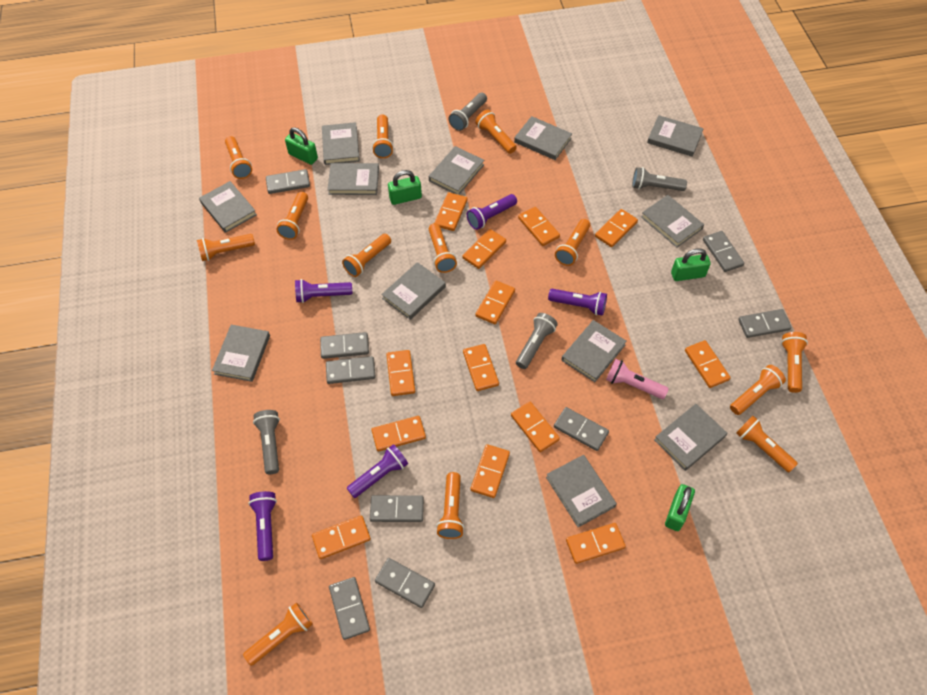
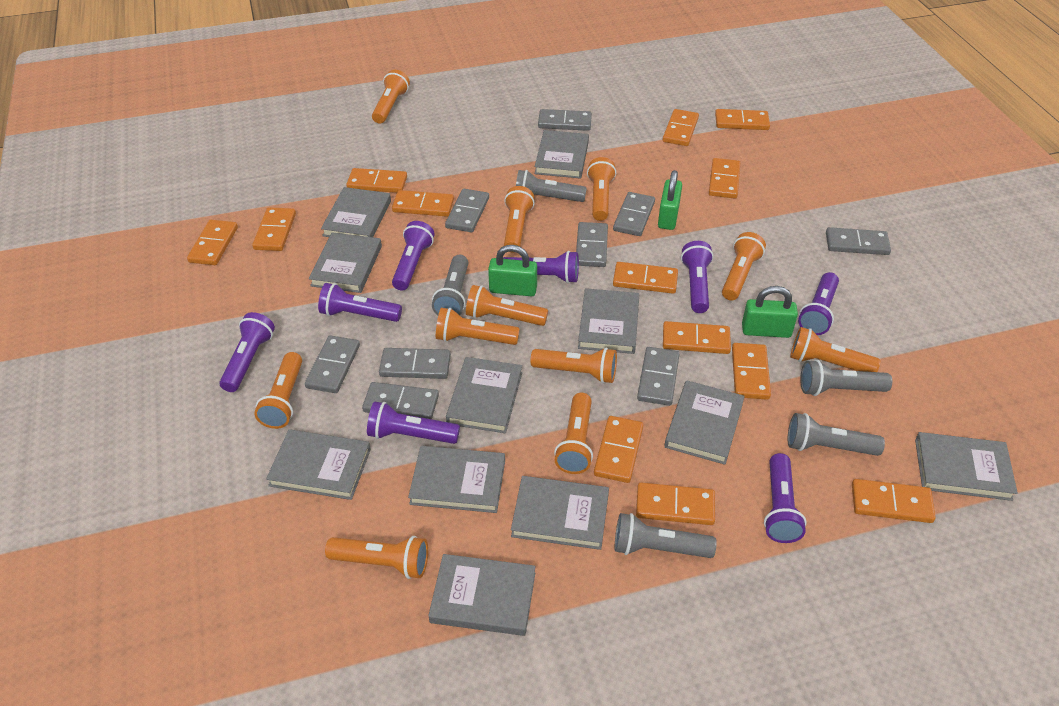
green padlock: [285,127,318,165] [388,170,422,205] [665,484,695,531] [671,248,711,281] = 4 -> [488,245,537,296] [658,170,682,230] [742,286,798,338] = 3
grey book: [199,181,257,233] [212,325,270,382] [322,122,360,165] [327,163,379,195] [381,262,446,320] [429,146,484,195] [514,116,572,160] [546,455,617,527] [561,320,627,382] [641,195,704,248] [647,115,704,157] [654,404,727,471] = 12 -> [266,429,371,500] [309,232,382,293] [321,187,391,237] [408,446,505,513] [428,554,535,636] [446,357,522,433] [511,476,609,550] [535,130,589,179] [578,288,639,354] [664,380,745,465] [915,432,1018,501] = 11
grey flashlight: [253,410,280,474] [448,93,487,131] [516,313,558,369] [632,167,687,191] = 4 -> [432,255,468,315] [516,170,587,202] [615,513,717,558] [788,413,885,456] [800,360,892,396] = 5
orange flashlight: [197,234,255,261] [225,136,252,179] [243,602,313,666] [276,192,308,240] [342,234,391,277] [372,114,394,158] [429,223,457,273] [436,472,464,539] [475,110,517,154] [555,219,590,266] [730,365,786,415] [736,416,798,472] [781,332,808,393] = 13 -> [254,352,302,429] [325,536,428,579] [372,70,410,124] [436,308,520,345] [466,285,548,326] [504,186,535,246] [530,348,617,383] [554,393,593,474] [587,157,616,221] [722,232,766,300] [790,327,881,372] = 11
pink flashlight: [606,359,669,399] = 1 -> none = 0
purple flashlight: [248,491,277,561] [295,279,352,303] [347,444,408,498] [467,194,517,230] [548,289,607,316] = 5 -> [220,312,275,392] [318,283,402,322] [367,401,460,444] [392,221,435,290] [503,251,579,283] [681,241,713,313] [764,453,806,543] [798,272,839,335] = 8

